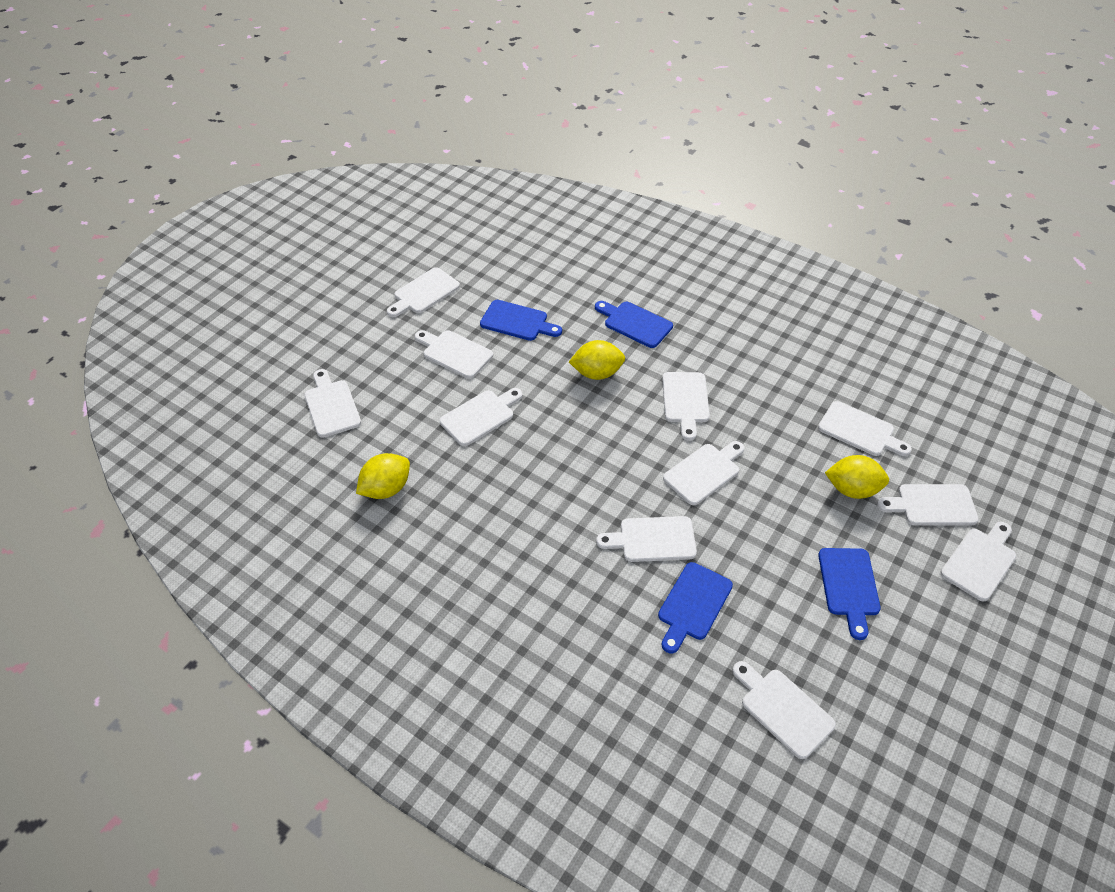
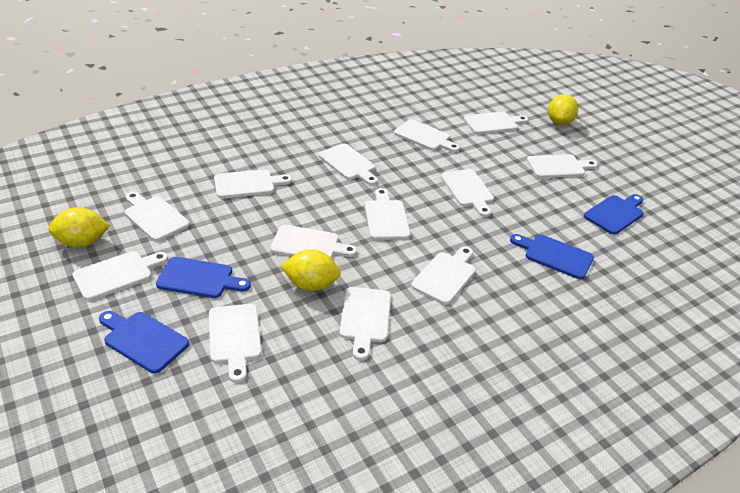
white cutting board: [304,369,361,438] [387,267,460,317] [415,330,493,379] [440,388,523,446] [596,516,697,562] [662,372,710,441] [663,441,745,505] [733,661,836,759] [818,401,912,456] [877,484,979,526] [941,522,1016,601] = 11 -> [72,251,168,301] [124,192,190,241] [209,304,262,383] [214,169,292,198] [270,225,357,258] [319,144,378,185] [339,287,391,361] [365,188,411,240] [394,119,460,152] [411,246,476,305] [441,169,494,217] [464,112,528,134] [527,154,598,178] = 13

